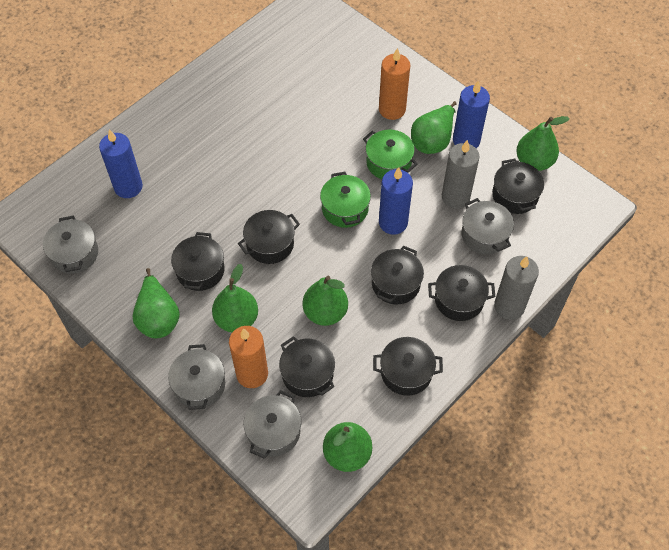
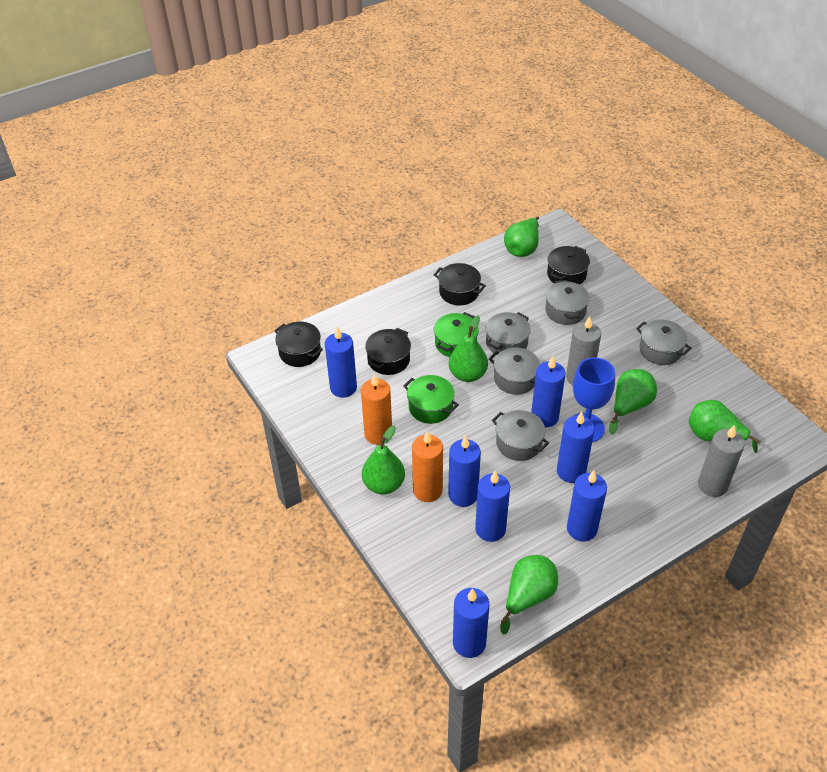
black pot: [171,232,225,291] [238,210,300,264] [279,336,335,397] [371,246,424,304] [373,337,443,396] [428,265,495,321] [492,159,544,214] = 7 -> [274,322,323,367] [365,328,411,375] [434,263,486,305] [547,246,590,285] = 4
blue candle: [99,129,143,198] [379,167,413,235] [453,80,490,148] = 3 -> [325,327,357,398] [448,436,481,507] [453,588,489,658] [475,471,510,542] [531,356,566,427] [557,412,595,483] [567,471,607,541] = 7
blue goblet: none = 0 -> [573,357,615,442] = 1
grey pot: [43,215,98,274] [168,344,225,410] [244,390,301,459] [461,198,514,254] = 4 -> [485,312,531,355] [489,347,540,395] [492,410,549,461] [545,280,590,325] [636,320,692,365] = 5

